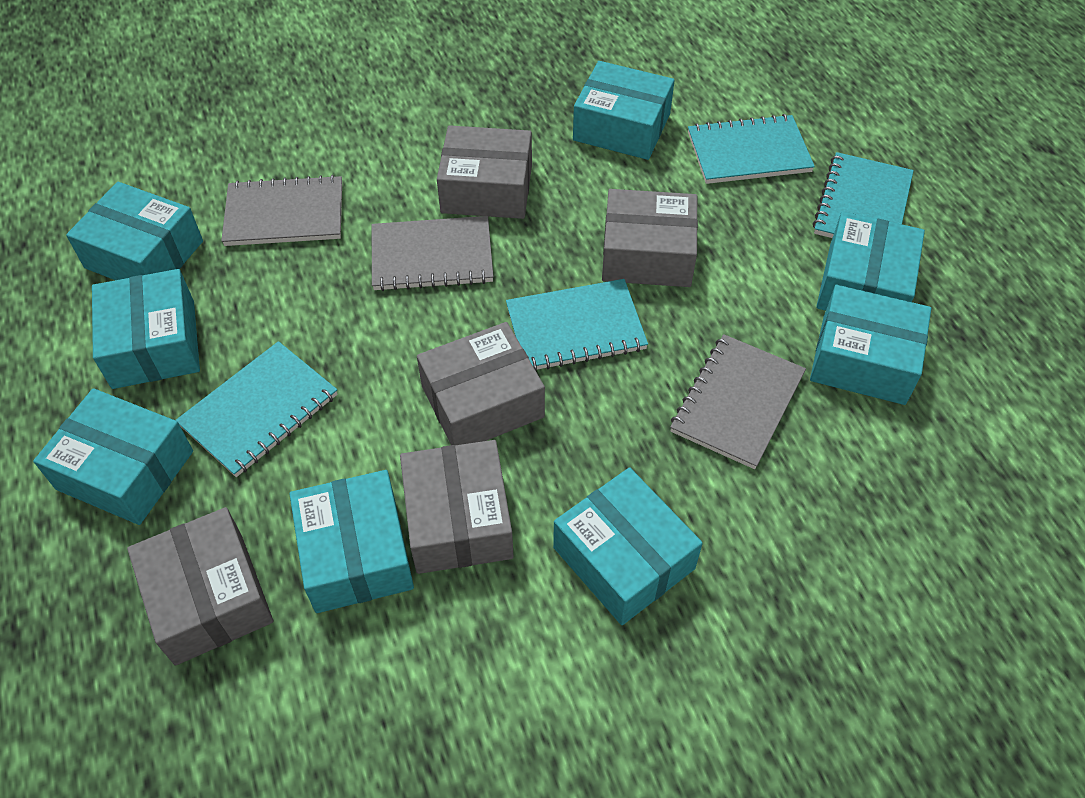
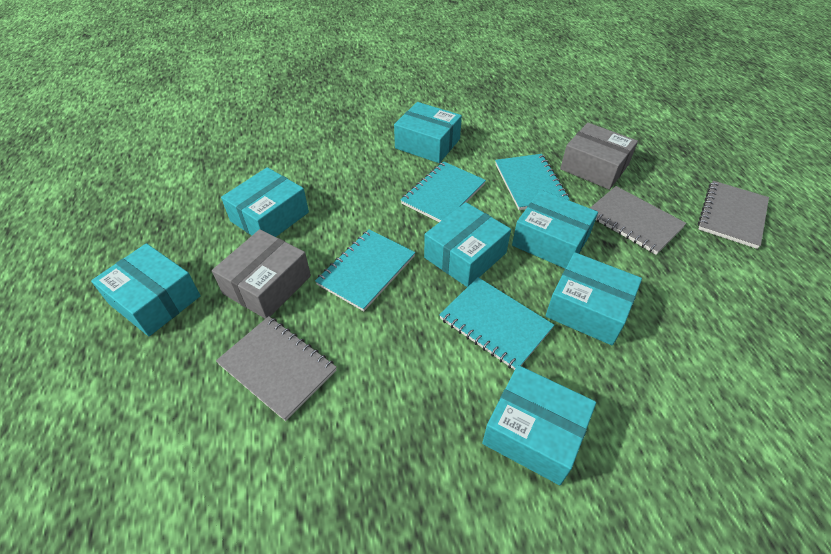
grey box: [127,507,273,666] [400,440,514,574] [417,322,545,445] [437,125,532,219] [602,189,698,287] = 5 -> [212,229,311,319] [560,123,638,190] = 2
turquoise box: [33,388,193,525] [66,182,203,280] [92,269,200,389] [290,470,414,613] [553,467,703,625] [573,61,675,160] [810,285,931,405] [816,211,925,311] = 8 -> [91,243,201,336] [221,167,309,237] [394,102,462,163] [424,202,511,287] [482,365,596,485] [512,190,598,269] [545,252,642,346] = 7

